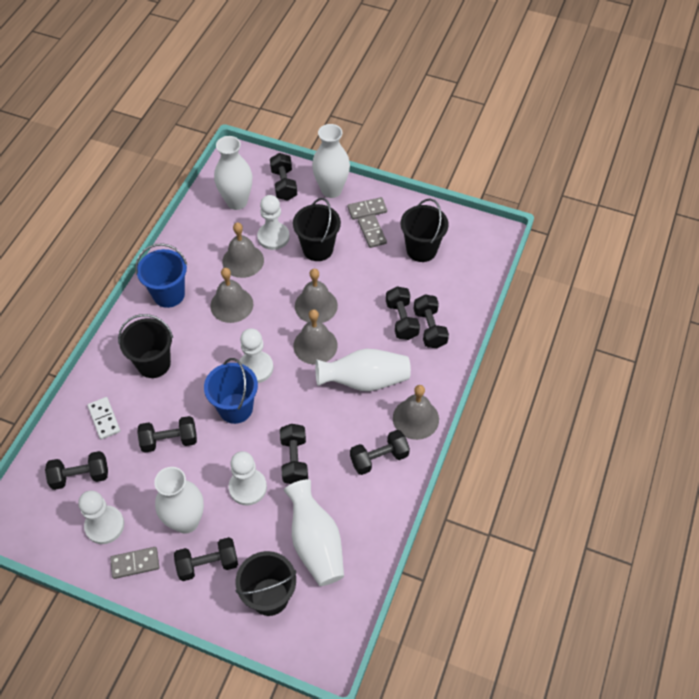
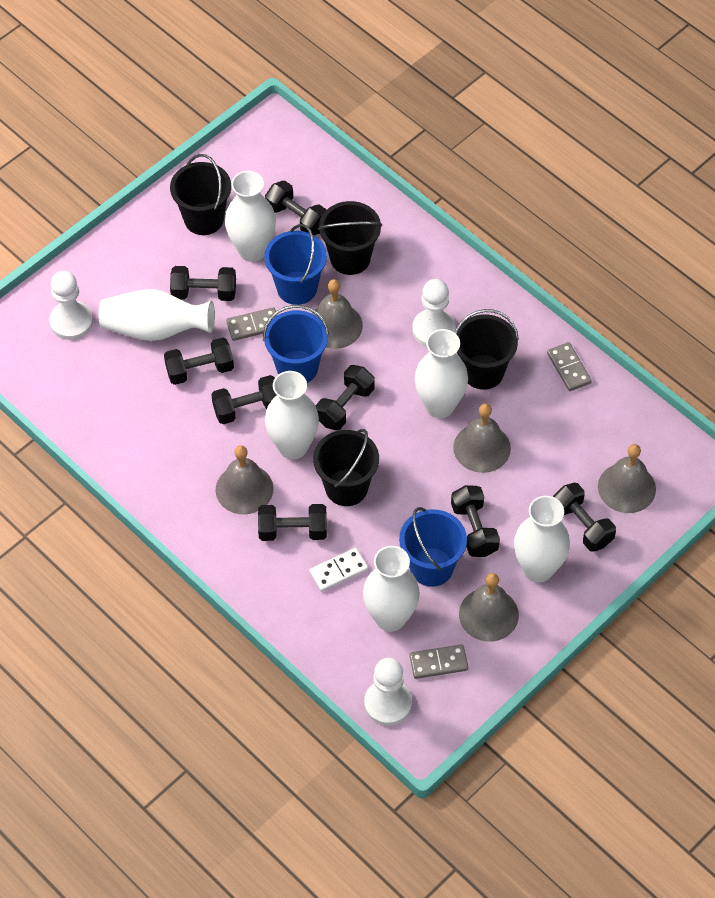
blue bucket: [135,243,187,308] [204,358,258,424] = 2 -> [263,305,329,383] [264,224,327,305] [399,507,467,587] = 3
white pawn: [78,490,124,544] [229,451,267,506] [239,328,273,383] [257,195,289,250] = 4 -> [49,271,93,340] [364,658,412,726] [412,279,456,347] = 3
white vase: [154,467,204,534] [214,136,252,210] [284,479,344,586] [312,124,350,198] [315,349,411,391] = 5 -> [98,289,215,341] [225,171,276,262] [265,371,319,460] [363,546,420,632] [415,329,468,418] [514,496,570,583] = 6

